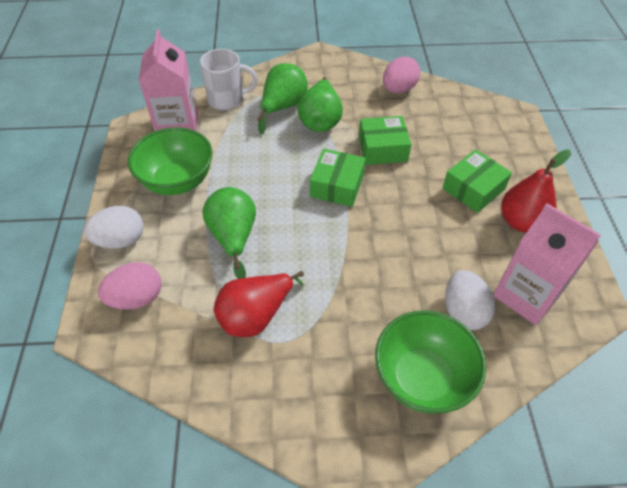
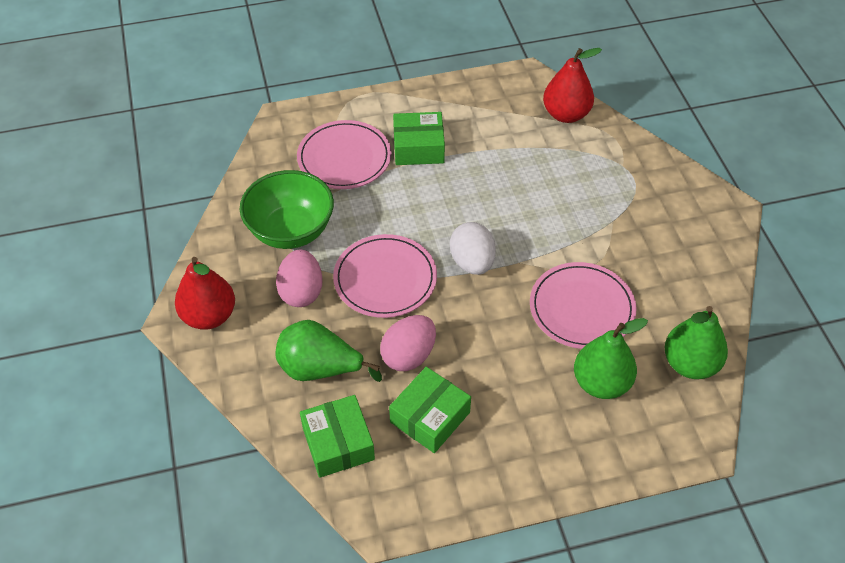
green bowl: [128,127,213,195] [375,310,486,414] = 2 -> [240,170,334,249] = 1
pink carton: [139,30,198,131] [493,203,601,325] = 2 -> none = 0
pink plate: none = 0 -> [297,120,391,189] [333,234,437,318] [530,262,637,349] = 3
white egg: [84,206,144,249] [445,270,495,330] = 2 -> [450,222,496,275] = 1
white mug: [200,49,258,110] = 1 -> none = 0

